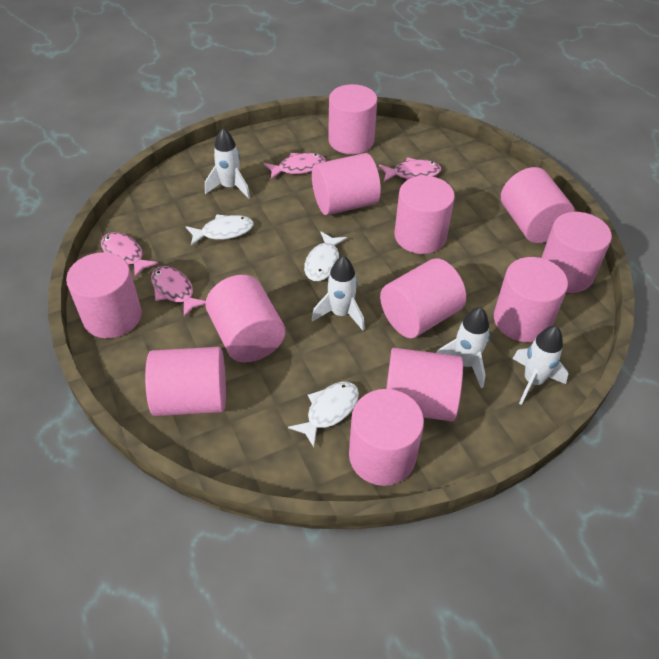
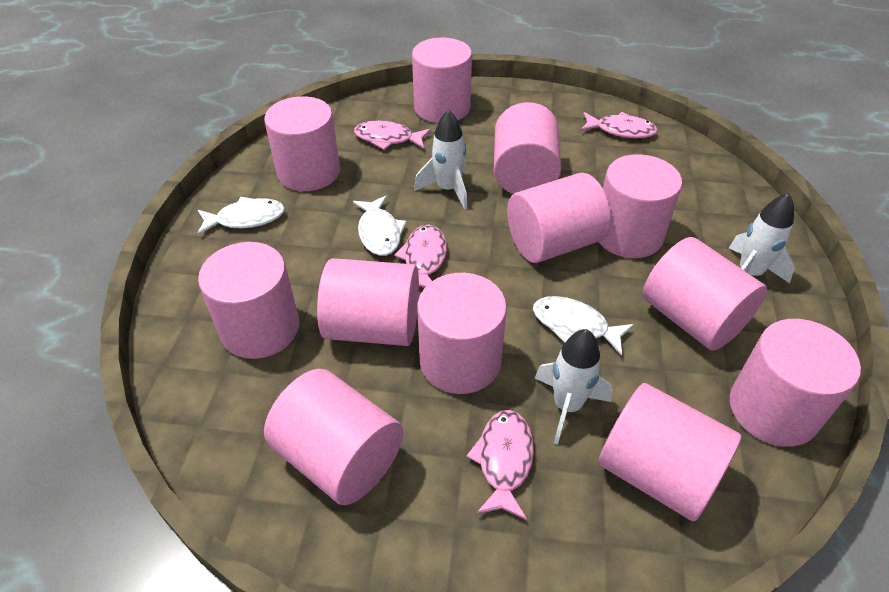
white rocket: [205,128,250,199] [312,256,365,330] [436,307,490,388] [512,326,568,405] = 4 -> [414,110,467,209] [535,329,613,445] [729,193,795,283] = 3

